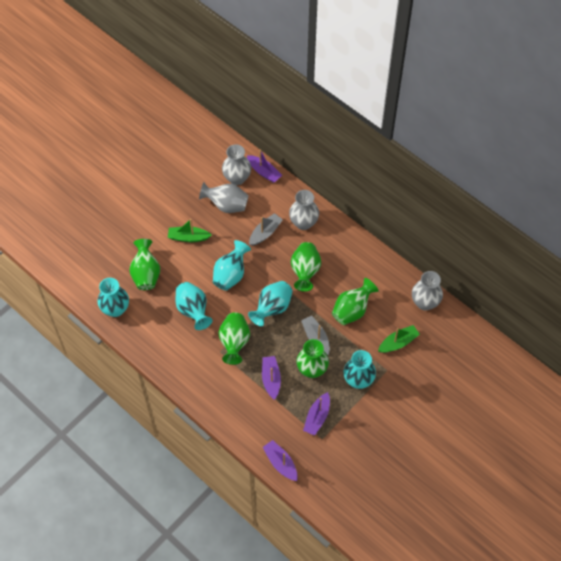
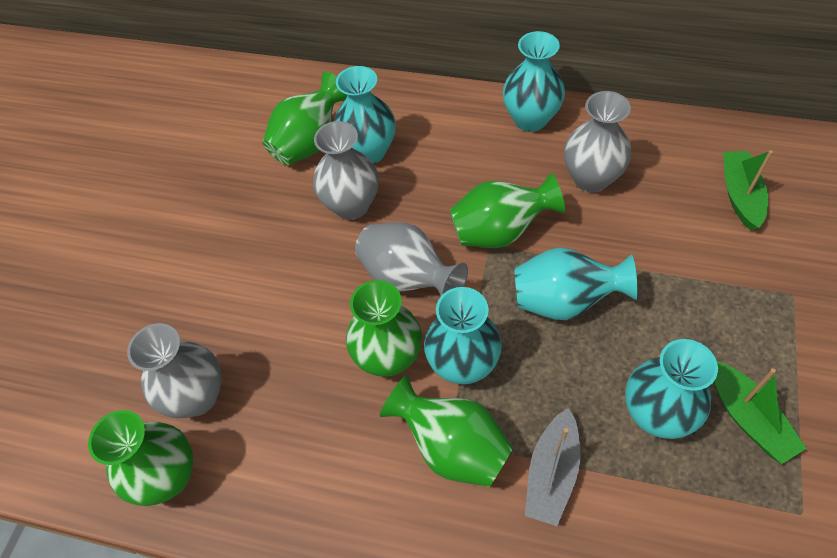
grey boat: [249,213,283,246] [301,316,330,355] = 2 -> [525,408,580,526] = 1
purple boat: [247,150,282,183] [262,356,281,400] [263,440,298,481] [303,392,330,436] = 4 -> none = 0

